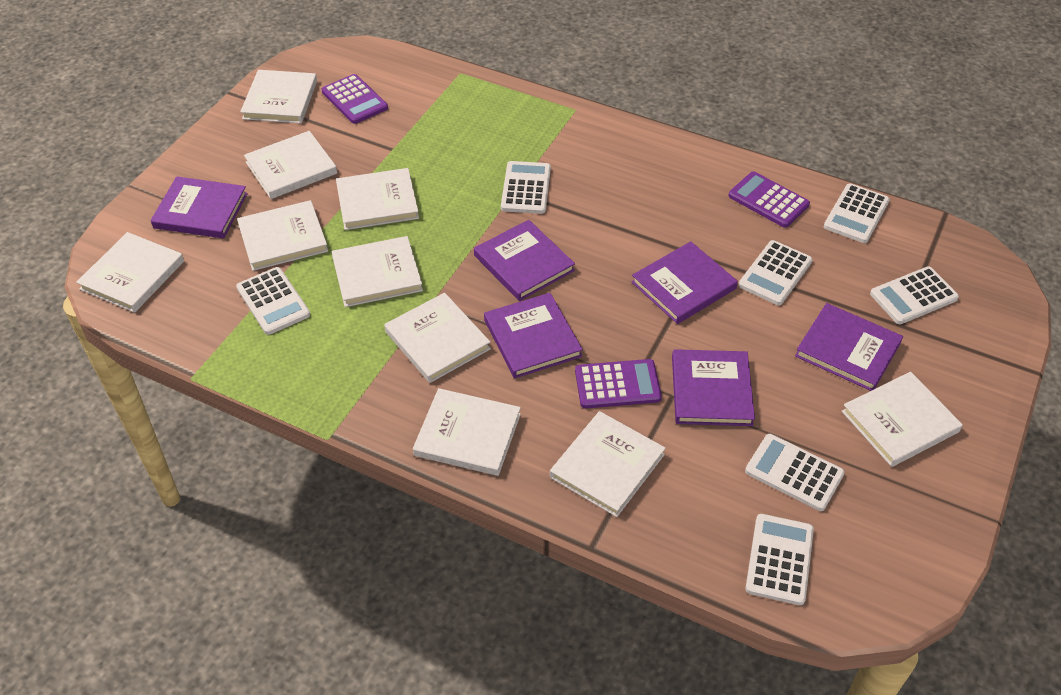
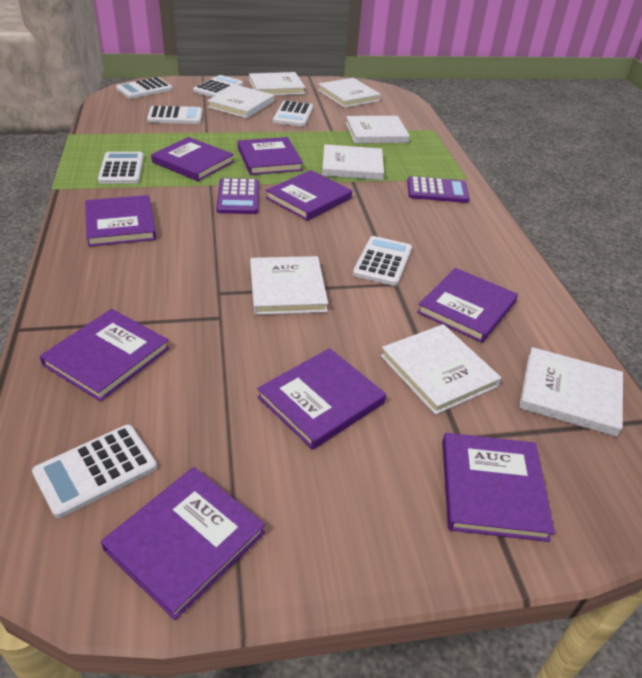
purple book: [150,176,248,238] [474,220,575,301] [484,293,583,378] [632,241,738,324] [672,349,755,426] [795,303,903,391] = 6 -> [39,309,170,402] [85,195,156,247] [101,467,265,620] [151,137,234,181] [238,137,303,175] [257,348,386,450] [266,170,352,221] [417,268,518,343] [442,433,555,542] = 9
purple calculator: [322,74,388,124] [575,359,662,409] [728,171,810,228] = 3 -> [216,178,259,214] [407,176,470,203] = 2
white book: [76,232,184,313] [237,200,328,271] [240,70,317,124] [244,131,337,199] [332,236,423,307] [336,168,419,230] [384,293,491,383] [413,388,521,476] [550,411,666,517] [842,372,963,467] = 10 -> [207,85,274,118] [249,72,305,95] [250,256,328,315] [318,78,381,108] [322,144,384,180] [346,116,410,144] [381,324,501,415] [519,347,623,437] = 8

